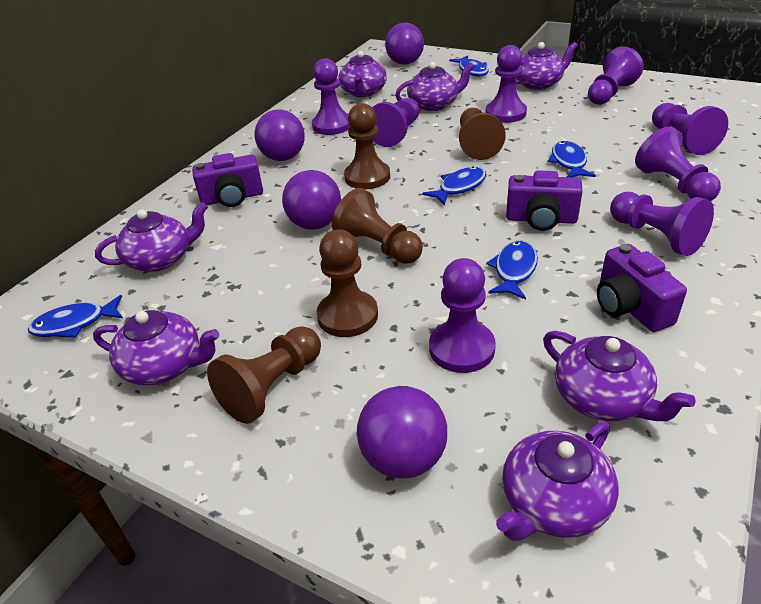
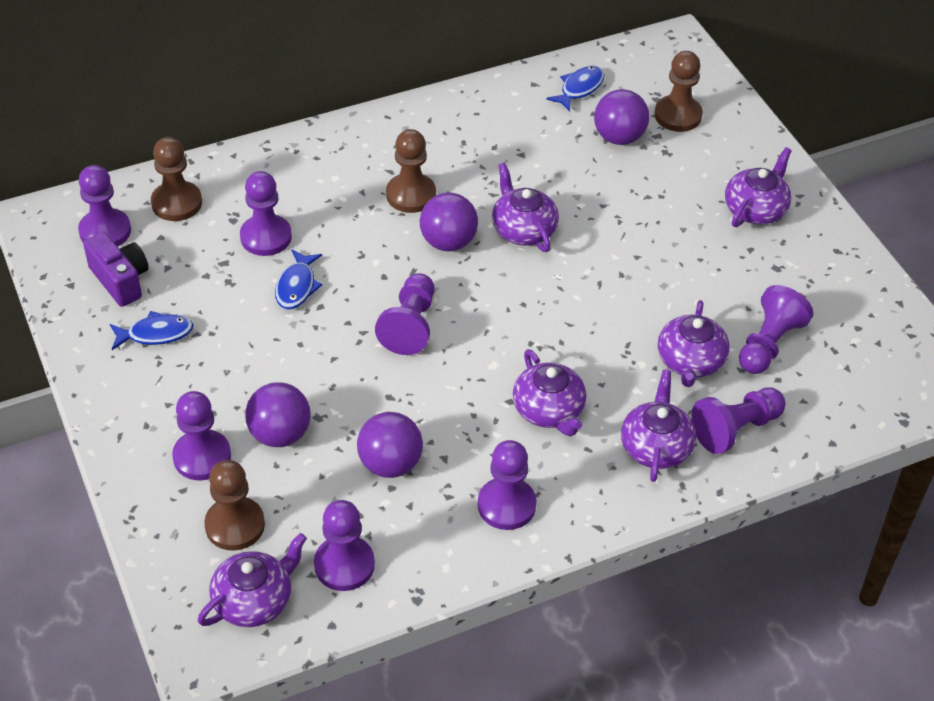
blue fish: [28,295,123,338] [422,166,487,206] [449,56,489,77] [486,241,538,300] [548,141,596,177] = 5 -> [110,311,193,350] [275,249,323,309] [546,66,605,112] = 3
brown pawn: [207,326,321,424] [317,229,378,337] [332,188,423,264] [344,103,390,189] [459,108,506,160] = 5 -> [151,137,202,221] [204,460,265,551] [386,129,436,213] [654,51,703,132] = 4
purple camera: [192,153,263,207] [506,170,583,231] [597,244,687,332] = 3 -> [83,232,149,307] = 1
purple teapot: [93,310,219,386] [95,202,208,272] [339,51,387,97] [395,62,475,111] [496,422,619,541] [516,42,578,90] [543,331,696,421] = 7 -> [198,533,307,627] [492,163,559,252] [513,349,586,437] [621,370,696,482] [658,300,730,387] [725,147,792,227] = 6

